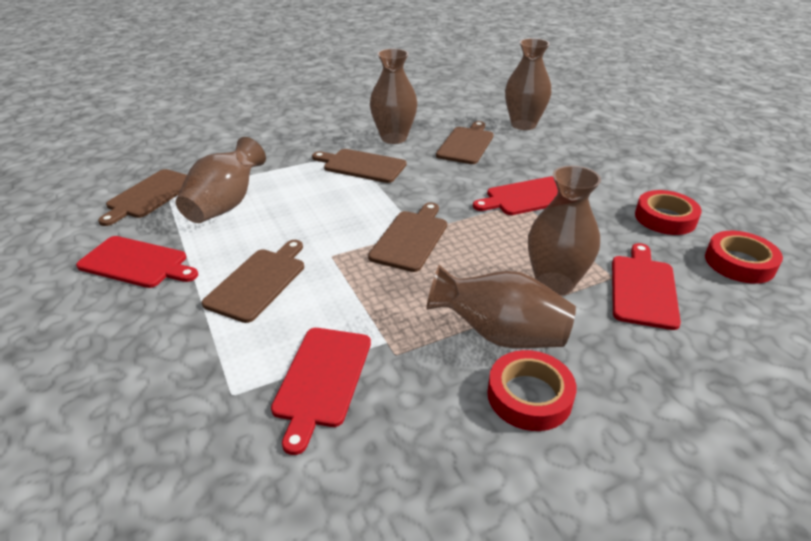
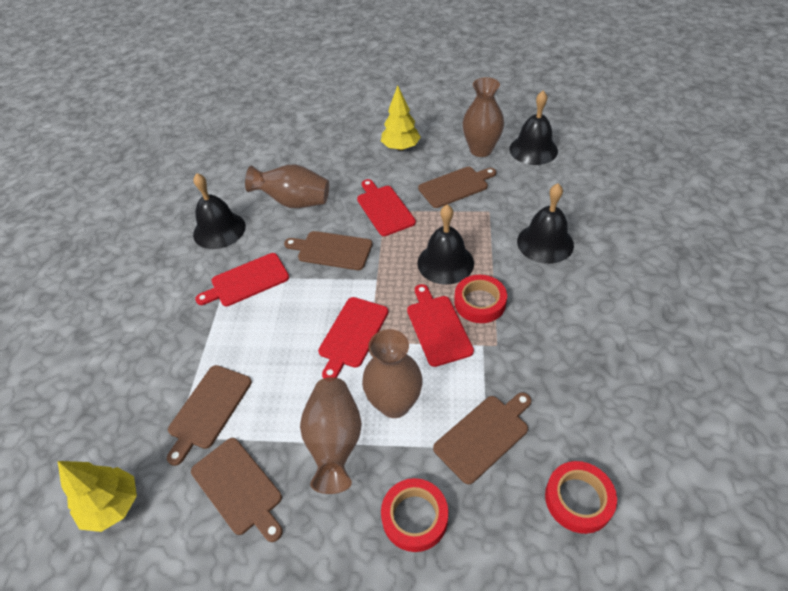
black bell: none = 0 -> [193,173,246,249] [417,204,474,285] [509,91,558,165] [517,184,574,264] = 4
brown vase: [176,137,266,223] [370,49,417,144] [426,265,576,348] [505,38,551,130] [528,166,601,296] = 5 -> [245,165,329,208] [300,377,362,494] [362,329,423,418] [463,77,504,157] = 4
yellow tree: none = 0 -> [58,461,137,532] [381,86,421,151] = 2

